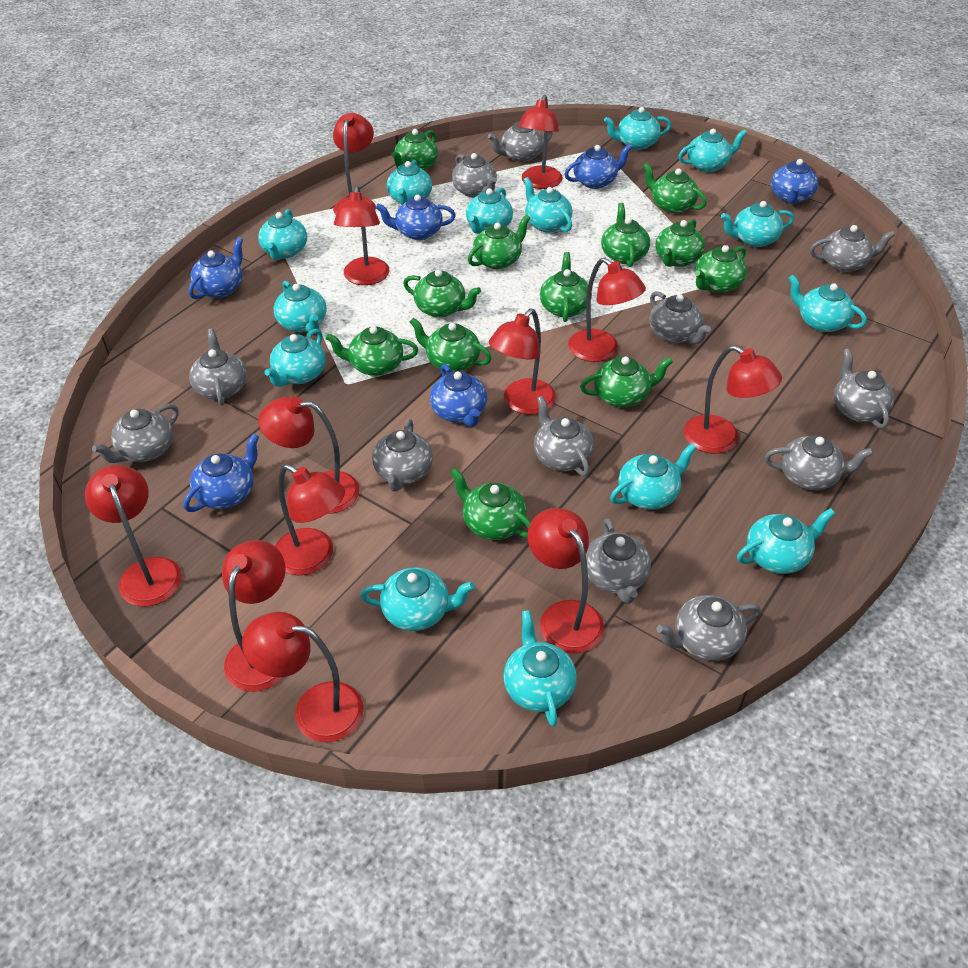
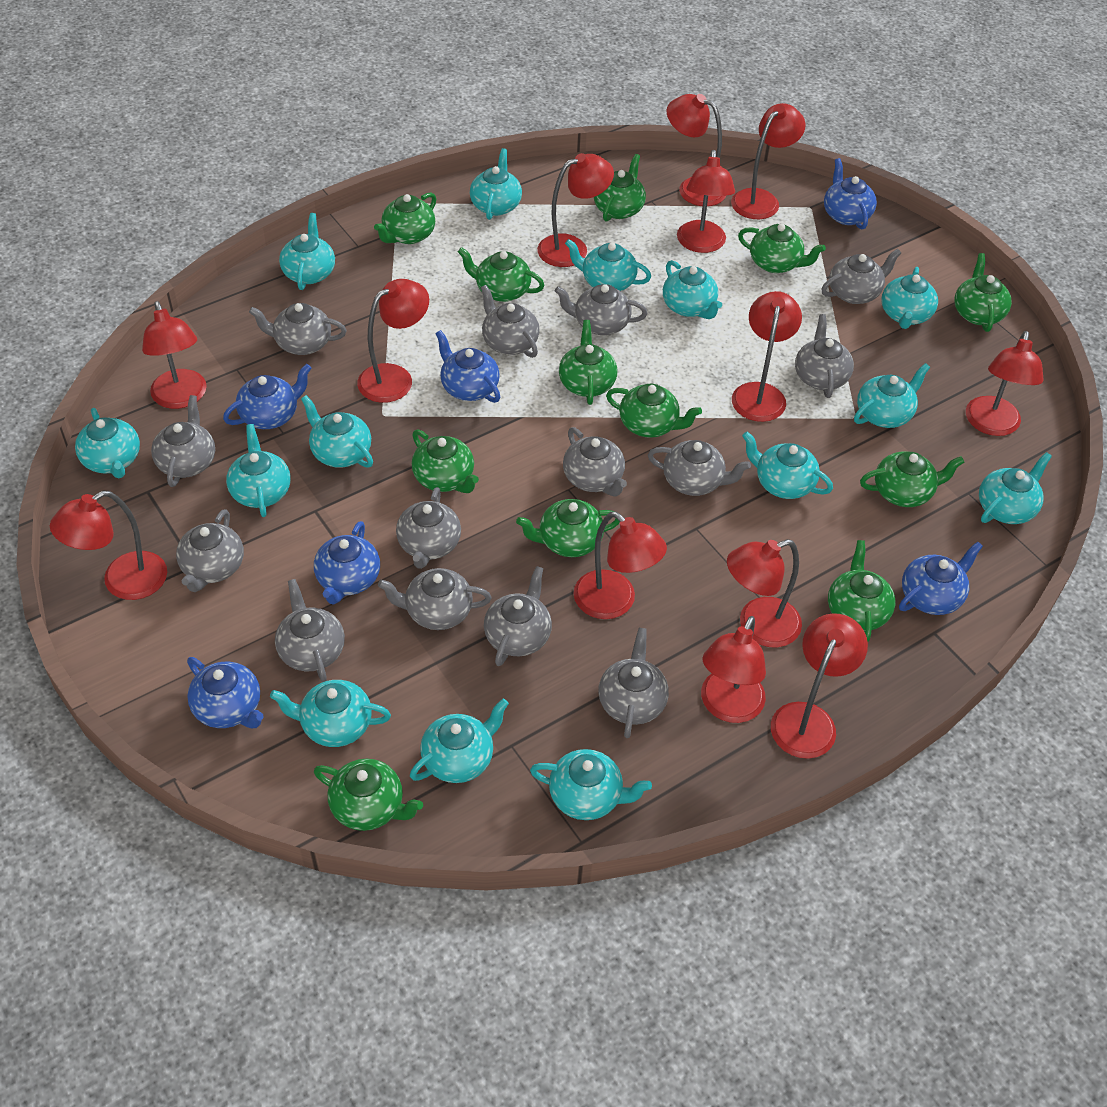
grey teapot: [92,404,179,463] [189,329,247,406] [372,419,433,492] [452,153,497,197] [488,120,553,162] [534,396,594,476] [586,518,651,604] [649,291,711,344] [657,595,761,661] [764,435,873,490] [810,225,895,272] [834,349,894,429] = 12 -> [151,395,215,487] [176,509,244,592] [249,303,347,355] [275,579,345,682] [378,568,491,630] [396,487,461,569] [481,285,539,358] [484,566,552,666] [555,284,647,335] [563,427,627,496] [598,628,669,738] [648,440,751,496] [795,314,854,398] [822,248,901,304] = 14
red lamp: [85,465,182,607] [222,540,286,692] [242,612,364,742] [258,396,360,514] [275,464,345,575] [333,113,376,215] [334,186,389,285] [489,309,556,415] [518,95,563,189] [528,508,604,654] [568,258,646,362] [684,345,782,454] = 12 -> [50,491,167,600] [142,301,206,409] [357,279,429,403] [537,153,614,267] [574,512,667,619] [667,94,726,206] [677,150,735,253] [701,616,766,723] [727,539,802,647] [731,103,805,219] [732,291,802,422] [771,613,868,759] [966,331,1043,436] = 13

